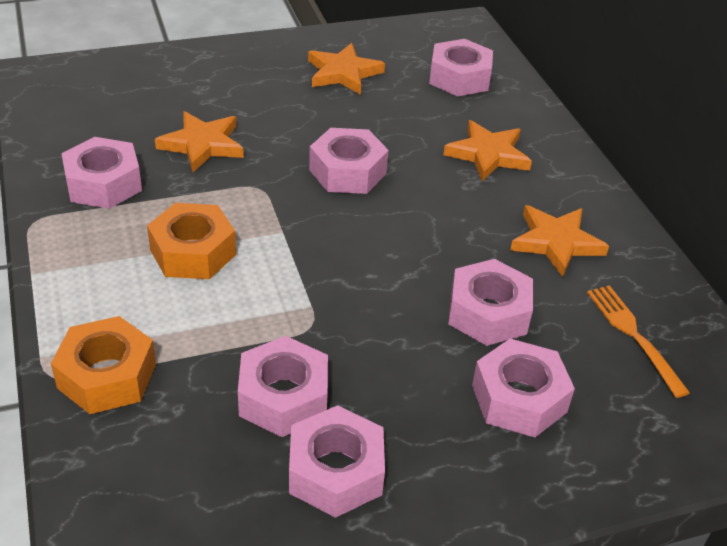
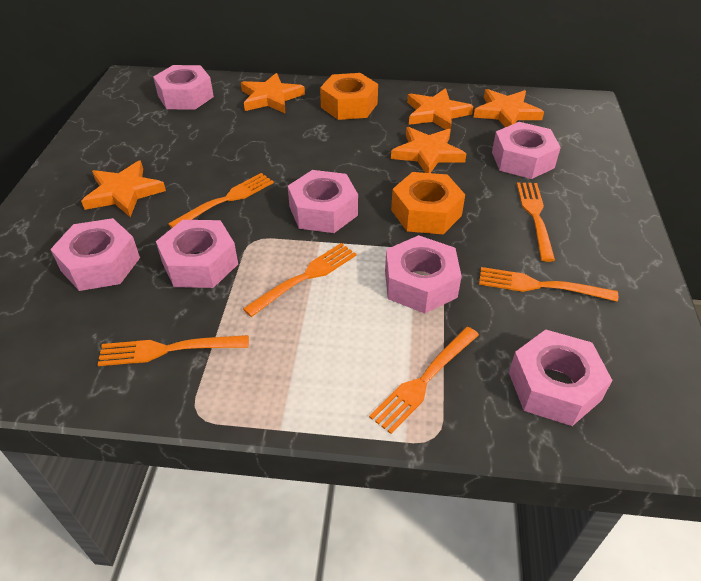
orange fork: [587,285,690,398] = 1 -> [98,335,249,366] [168,173,274,228] [243,243,357,317] [369,327,479,434] [479,267,618,302] [517,183,555,262] = 6
orange star: [155,111,244,172] [308,43,385,95] [443,120,532,181] [510,205,609,277] = 4 -> [81,161,166,217] [241,73,305,114] [391,127,466,173] [407,88,473,132] [473,89,544,127] = 5

